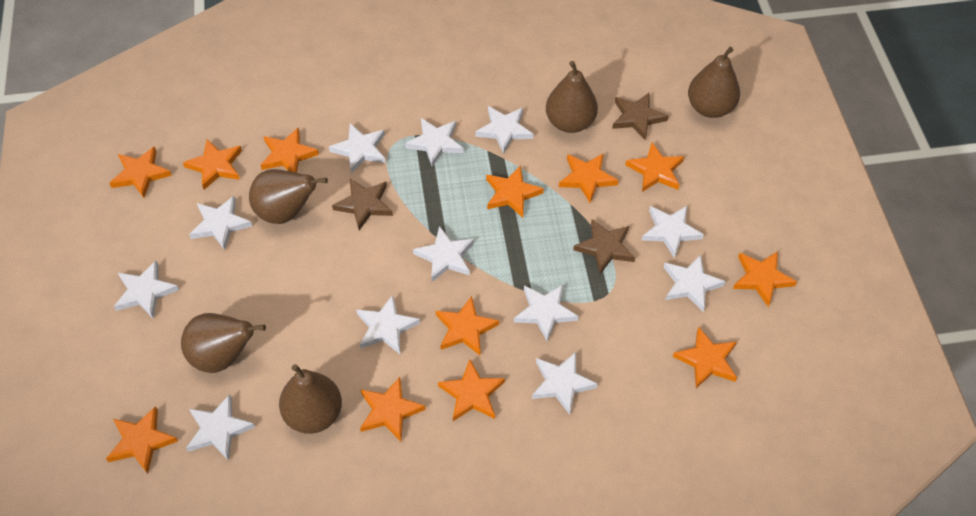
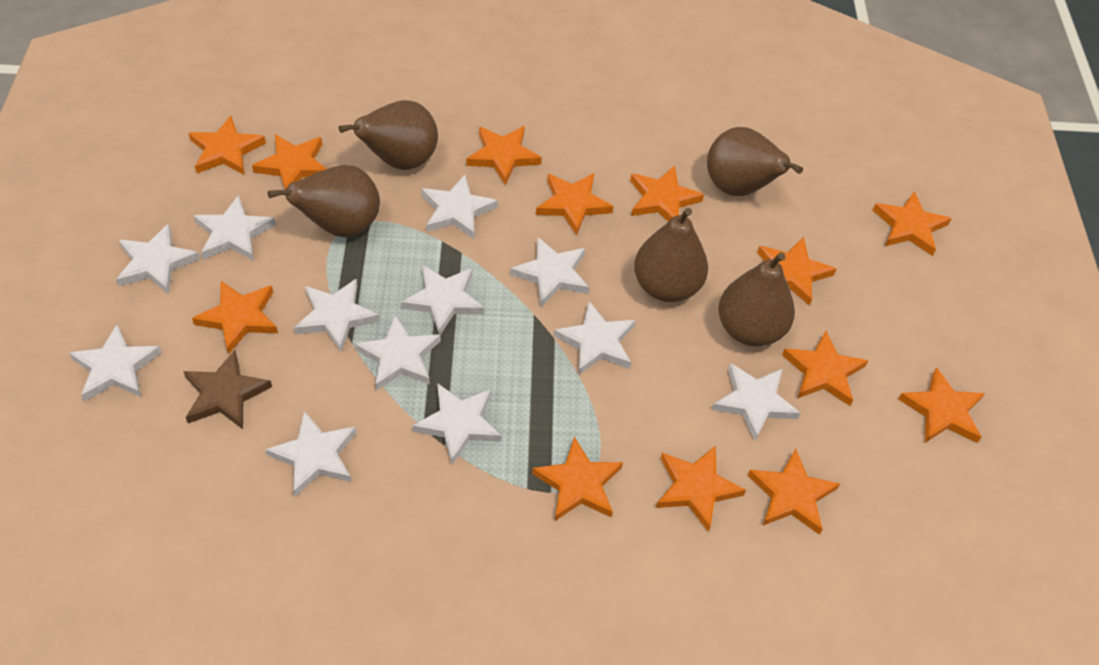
brown star: [332,178,393,230] [573,219,635,274] [612,93,669,140] = 3 -> [183,350,272,429] = 1
orange star: [106,406,178,474] [110,146,172,198] [183,139,242,190] [261,127,319,173] [360,377,426,441] [436,296,499,356] [438,360,505,421] [486,165,544,218] [559,153,619,203] [625,143,684,192] [673,327,737,388] [733,251,797,307] = 12 -> [188,116,266,175] [192,281,278,354] [252,134,327,190] [466,126,542,185] [532,436,623,521] [536,173,613,235] [630,165,704,222] [656,446,746,532] [747,449,840,535] [757,237,836,306] [782,331,868,406] [873,191,952,256] [898,367,985,443] = 13

